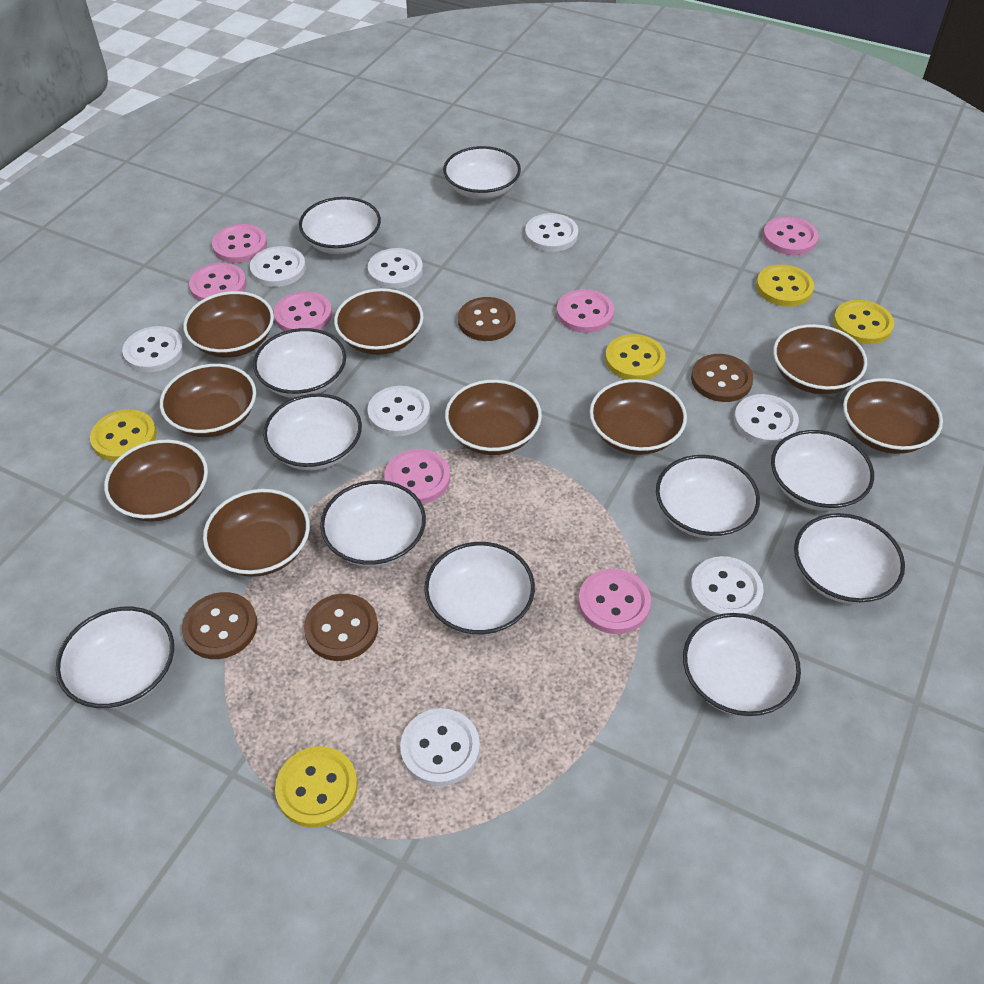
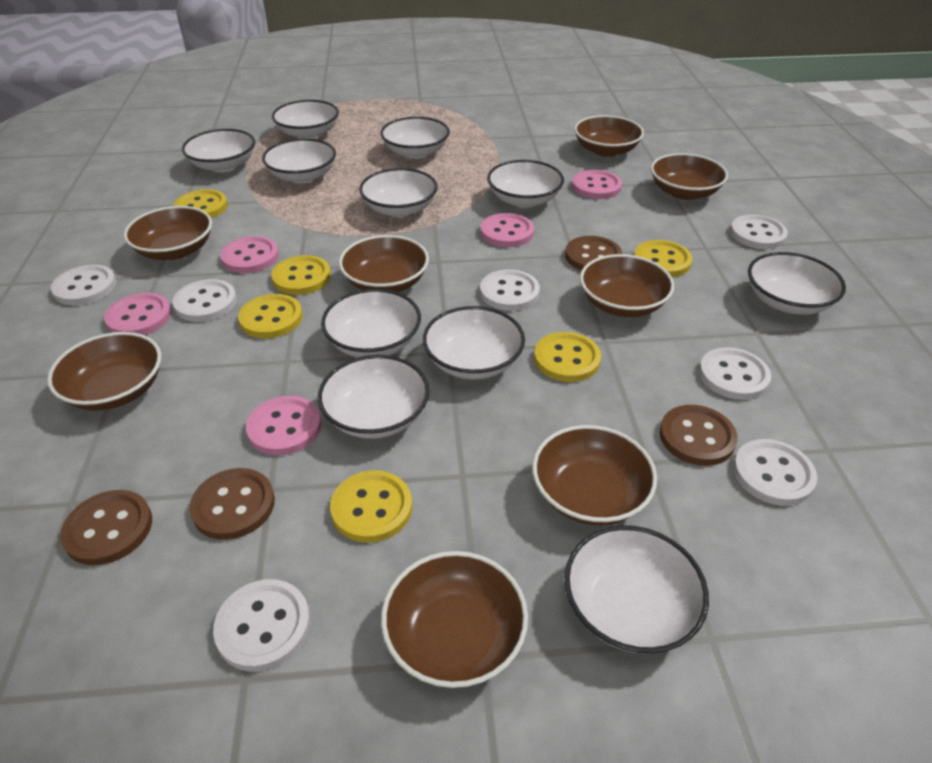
brown bowl: [104,440,208,522] [160,364,256,437] [183,291,274,358] [203,489,310,577] [334,288,424,355] [445,380,542,455] [590,379,687,455] [773,324,867,394] [843,378,943,454] = 9 -> [47,332,161,411] [124,206,212,260] [339,235,429,292] [381,551,528,688] [532,425,657,525] [574,115,644,157] [580,254,674,317] [651,153,728,200] = 8
pink button: [189,263,247,302] [212,224,267,263] [274,291,332,331] [384,449,450,504] [556,289,614,333] [578,569,651,634] [763,216,818,255] = 7 -> [104,293,172,335] [220,236,279,273] [246,396,321,455] [480,213,534,247] [572,170,622,199] = 5
white button: [122,326,184,372] [250,246,306,287] [368,248,423,289] [368,386,430,436] [400,708,480,786] [525,213,578,252] [690,556,764,616] [734,394,799,446] = 8 -> [51,265,116,305] [172,279,237,322] [213,579,310,672] [480,270,540,311] [699,347,771,400] [730,215,788,249] [733,439,817,506] = 7
yellow button: [90,409,157,462] [275,746,358,828] [605,334,666,380] [756,264,814,307] [833,300,894,344] = 5 -> [174,189,228,218] [238,294,303,338] [271,255,331,295] [330,470,412,543] [534,332,601,382] [634,240,692,277] = 6

